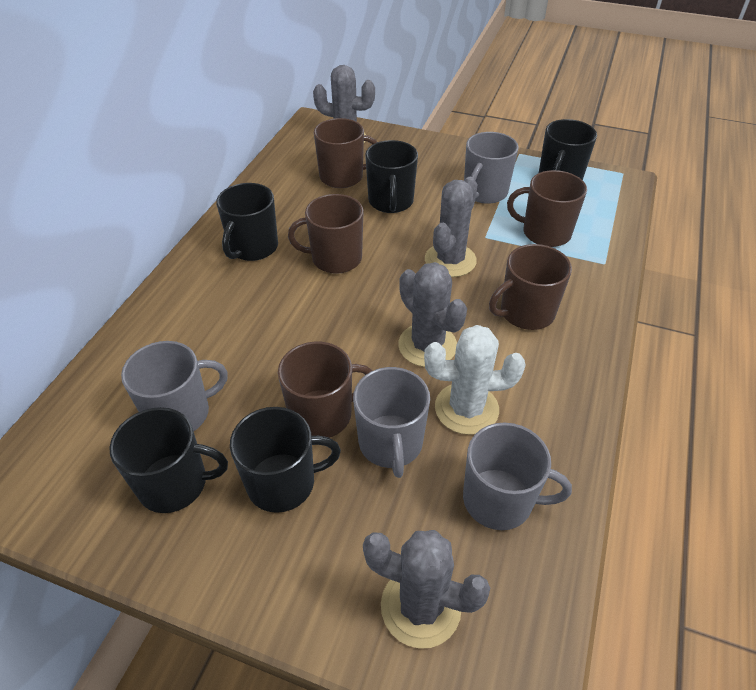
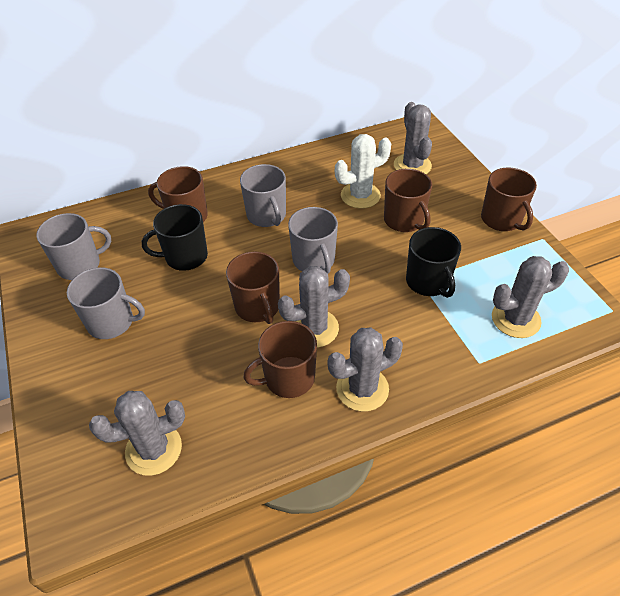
black mug: [109,407,228,513] [216,183,278,261] [230,407,341,513] [365,140,418,213] [539,119,597,180] = 5 -> [142,204,208,271] [406,227,461,298] = 2
grey cactus: [313,65,375,143] [363,530,490,649] [398,262,467,367] [425,177,478,277] = 4 -> [89,391,185,476] [278,266,350,348] [328,327,403,412] [394,102,432,174] [492,256,569,338] = 5

